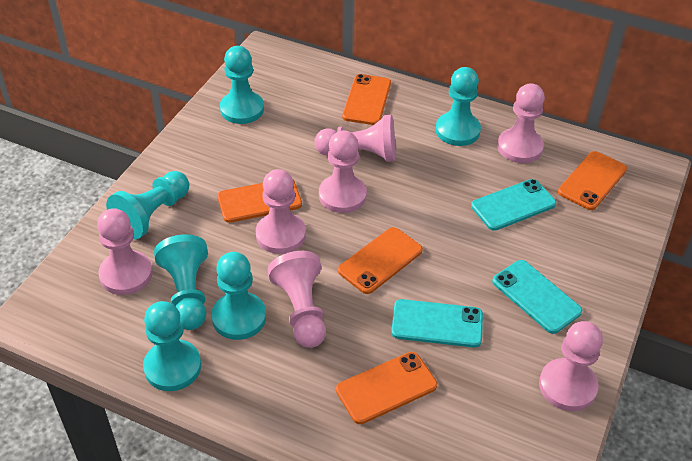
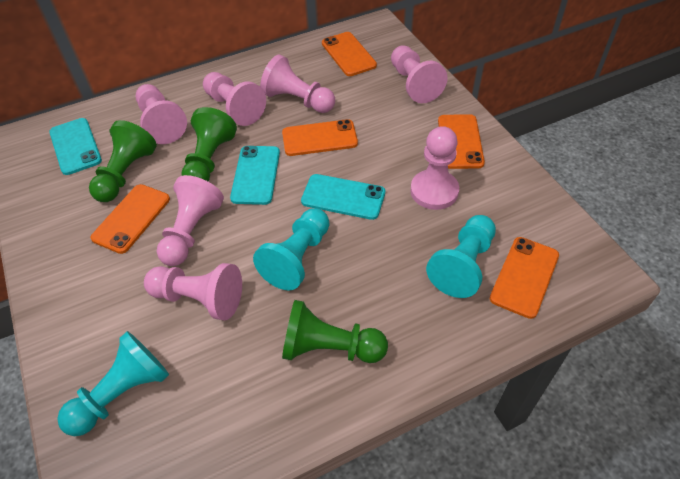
green pawn: none = 0 -> [89,120,157,202] [181,107,237,181] [282,300,388,363] = 3
turquoise pawn: [106,171,189,240] [143,301,201,391] [154,234,208,330] [211,252,266,340] [220,46,264,124] [436,67,481,146] = 6 -> [57,331,169,436] [253,208,329,291] [426,215,496,298] = 3

